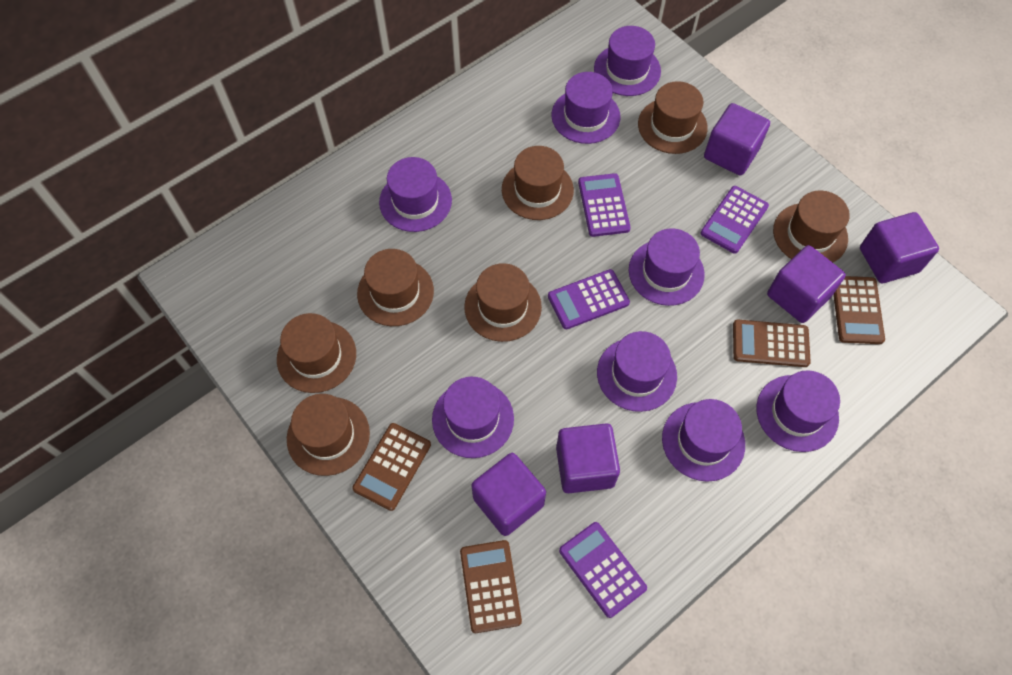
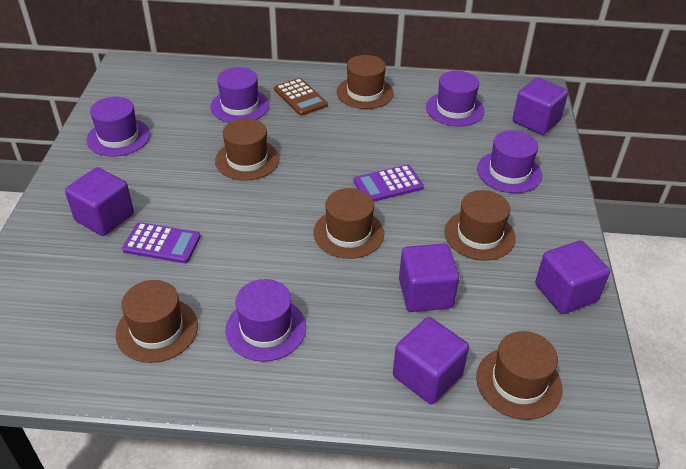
brown calculator: [352,423,431,511] [460,540,522,633] [733,320,811,367] [833,276,885,344] = 4 -> [274,78,328,116] = 1
brown hat: [277,313,356,393] [287,394,370,476] [357,249,434,326] [464,263,542,342] [502,146,574,220] [638,81,708,154] [773,190,850,263] = 7 -> [116,280,198,363] [215,118,279,181] [313,188,384,259] [337,55,394,109] [444,190,516,261] [476,331,562,420] = 6
purple calculator: [548,269,630,329] [559,522,647,618] [578,173,631,237] [701,186,769,254] = 4 -> [122,222,201,263] [354,164,424,202] = 2
purple hat: [379,157,452,232] [432,377,514,458] [552,72,620,144] [594,26,661,96] [597,331,677,412] [629,228,705,306] [662,399,745,482] [756,370,840,452] = 8 -> [87,97,150,157] [210,67,269,123] [226,279,306,362] [426,71,485,127] [477,130,542,193] = 5

